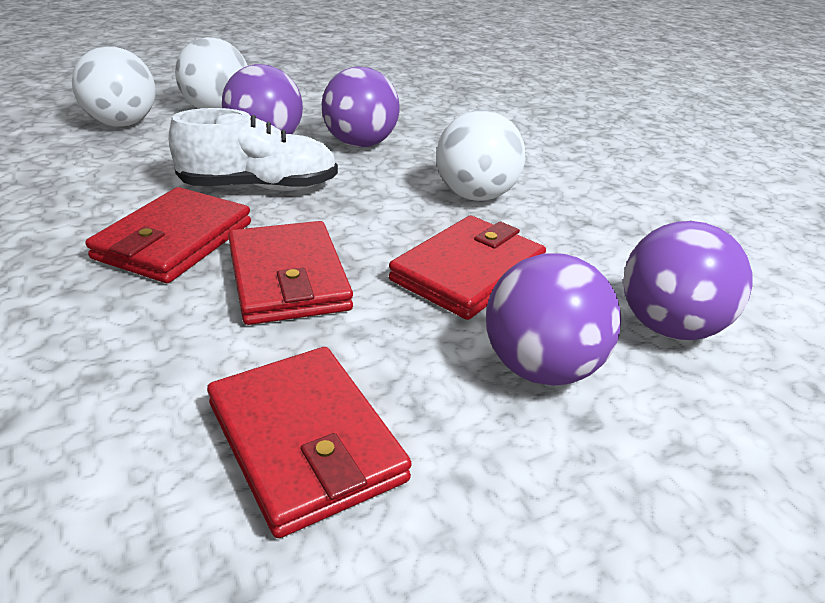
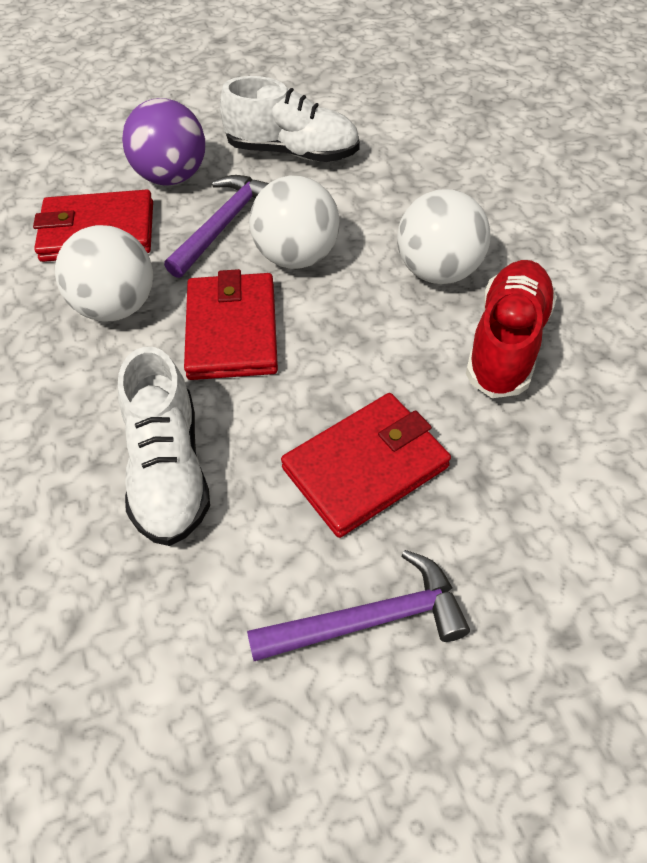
purple ball: [222,64,303,134] [322,66,400,148] [486,253,621,386] [623,221,753,340] = 4 -> [122,98,205,185] = 1
purple hammer: none = 0 -> [164,175,269,278] [247,550,470,661] = 2
red shoe: none = 0 -> [466,260,557,398] = 1
red wallet: [85,187,251,283] [207,347,412,538] [228,221,353,325] [389,216,546,320] = 4 -> [33,190,153,262] [184,269,278,380] [281,393,451,538] = 3
white shoe: [169,108,338,191] = 1 -> [118,347,210,546] [220,76,360,162] = 2

